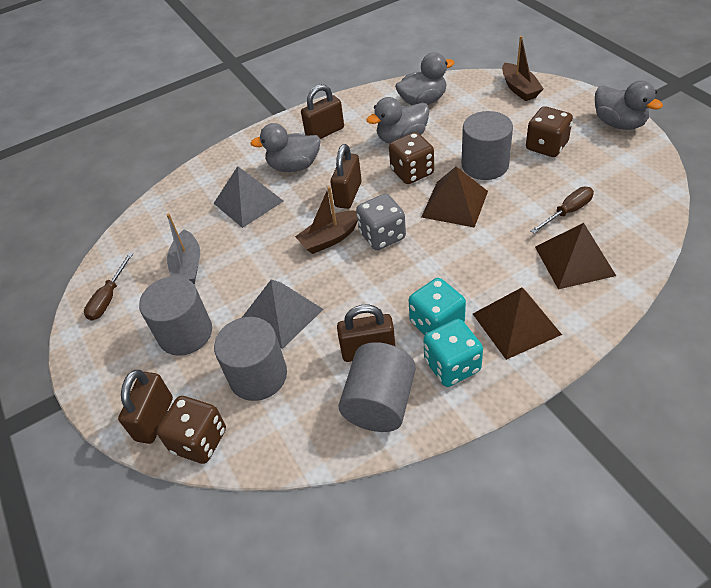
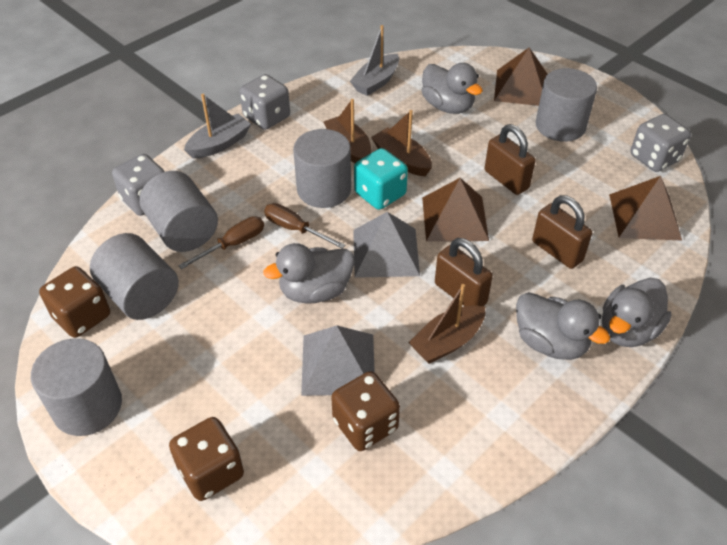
brown boat: [295,186,358,254] [502,36,543,101] = 2 -> [323,99,371,163] [371,110,432,176] [408,284,485,364] = 3
brown padlock: [118,370,173,444] [301,84,344,139] [330,144,362,209] [337,305,395,362] = 4 -> [435,238,493,306] [485,124,536,195] [532,195,592,269] = 3
grey boat: [167,214,200,284] = 1 -> [184,94,251,158] [350,25,399,96] = 2
grey cylinder: [139,276,212,356] [214,317,287,401] [339,342,416,432] [462,111,513,180] = 4 -> [31,338,122,436] [90,233,179,320] [139,171,218,252] [293,129,351,208] [536,68,597,142] = 5
grey dice: [356,194,406,250] = 1 -> [112,154,165,216] [240,74,290,130] [631,114,691,172] = 3
turquoise dice: [409,278,466,335] [423,319,483,387] = 2 -> [354,148,408,210] = 1

